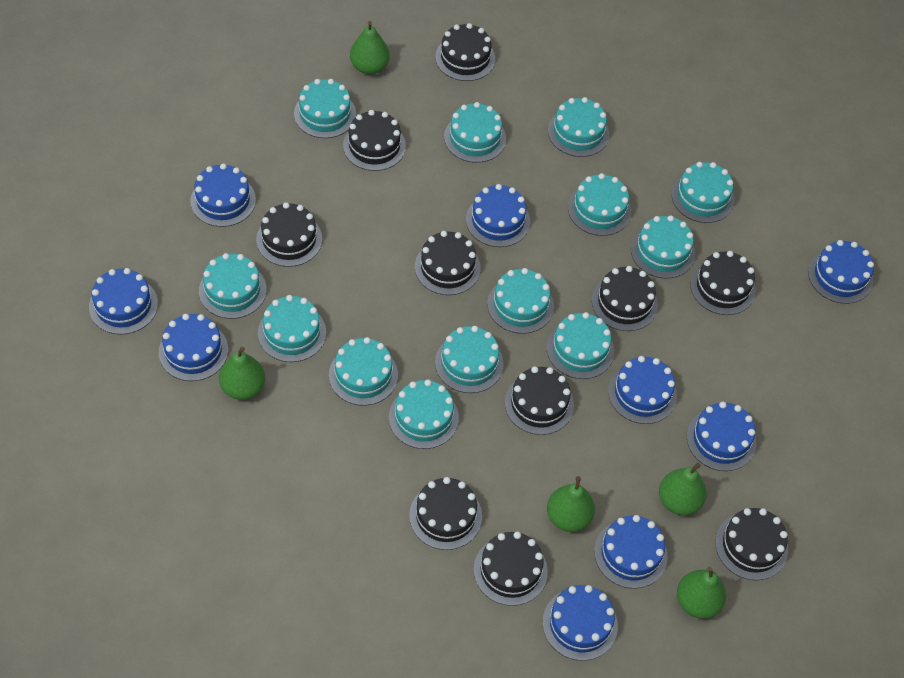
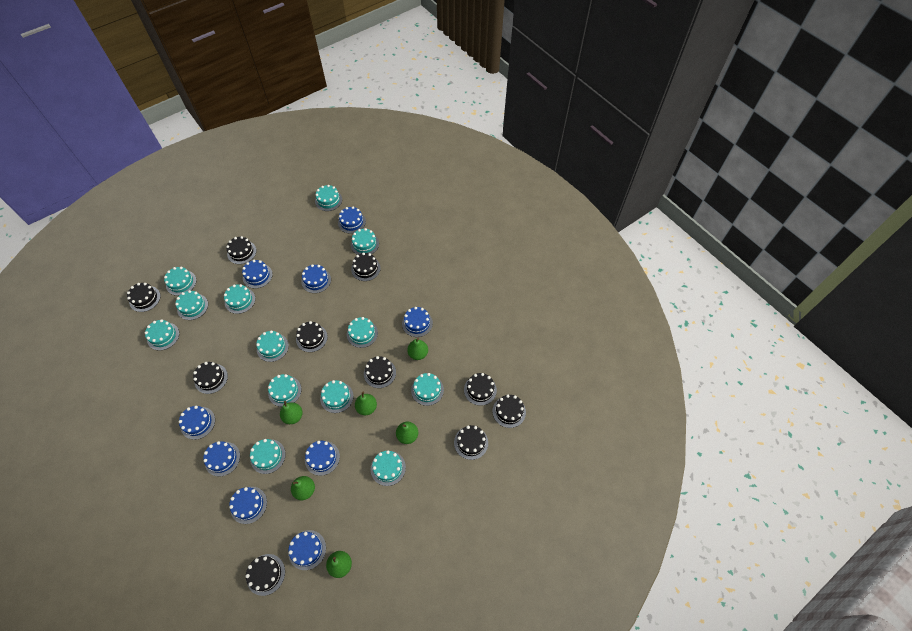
green pear: [219,347,265,400] [350,21,390,75] [547,476,595,532] [659,463,707,515] [677,567,726,619] = 5 -> [280,401,303,424] [291,476,315,500] [326,551,352,578] [355,392,377,415] [396,422,418,444] [407,338,428,360] = 6

